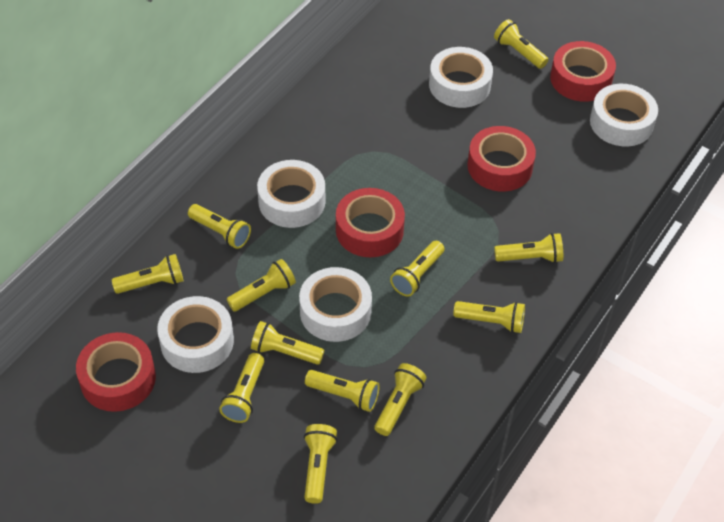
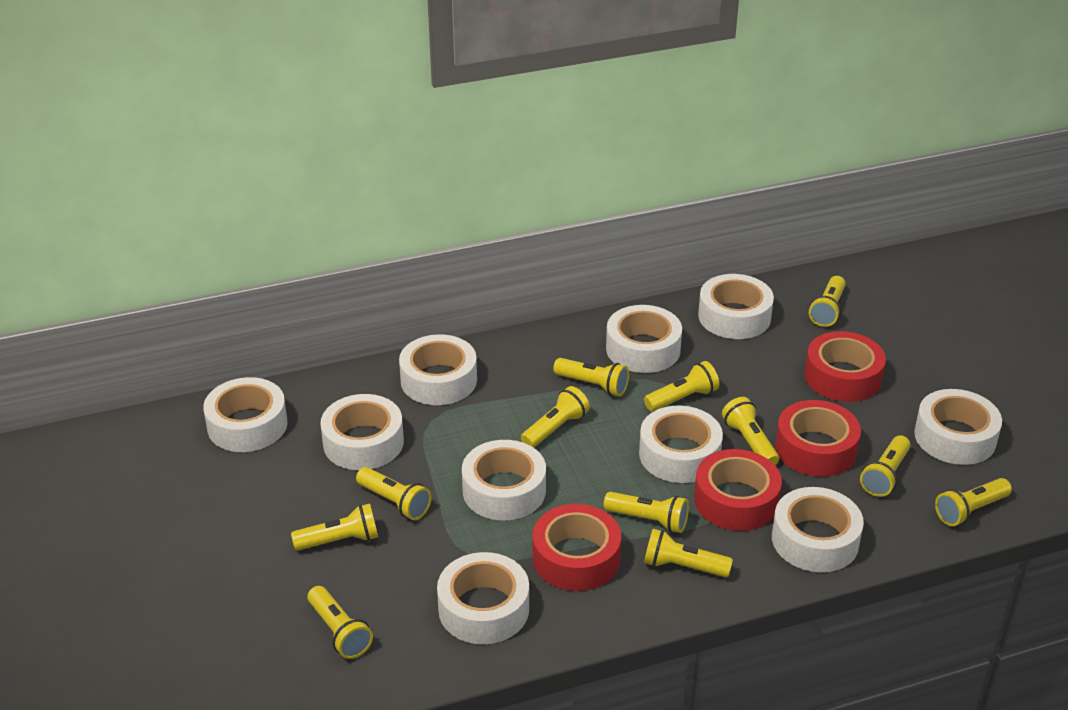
white tape: [157,296,234,373] [257,160,325,228] [299,267,372,342] [429,47,493,108] [590,84,658,147] = 5 -> [203,377,288,452] [320,394,404,470] [399,334,477,405] [437,552,529,644] [462,440,546,520] [606,305,682,373] [639,406,723,483] [698,274,774,339] [772,487,864,572] [914,389,1002,465] = 10

